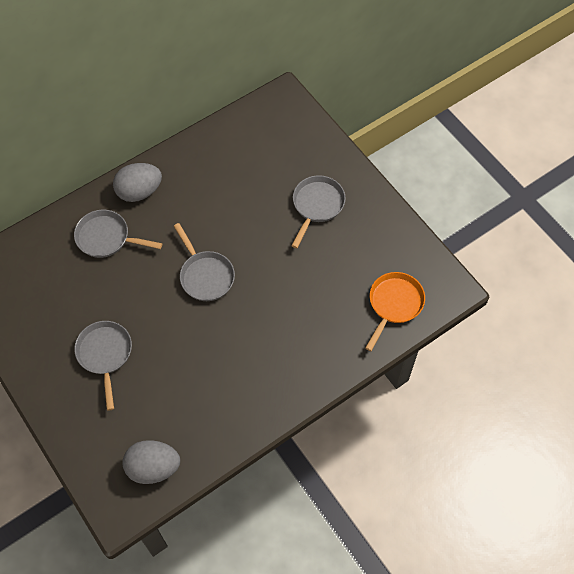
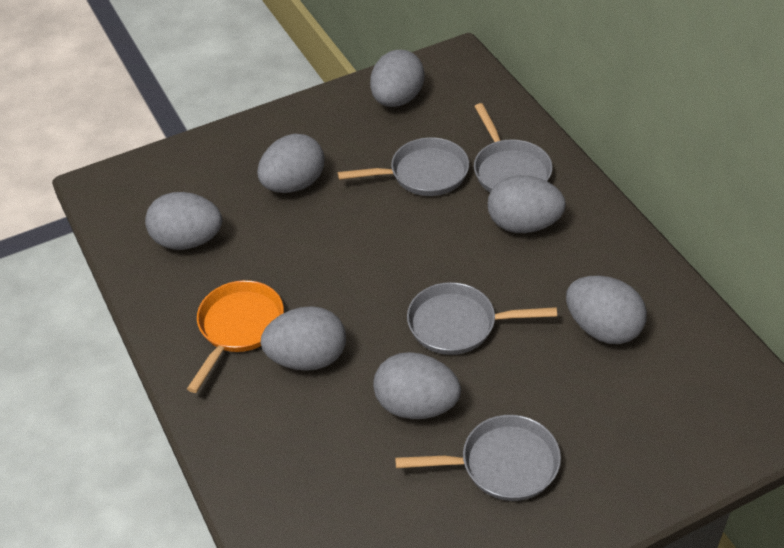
grey egg: [113,163,162,202] [122,440,180,484] = 2 -> [145,192,222,250] [257,134,324,193] [261,306,346,371] [370,50,425,107] [373,352,461,419] [488,175,566,233] [566,276,647,344] = 7

